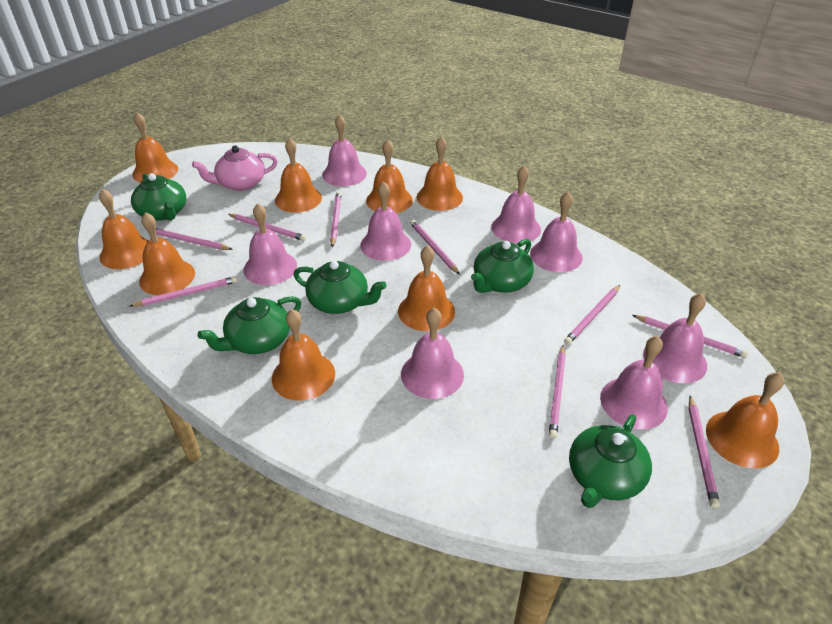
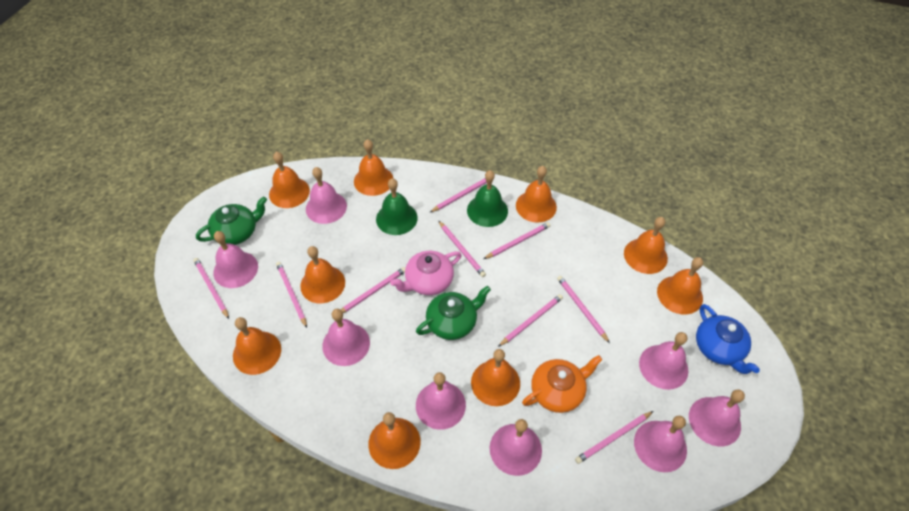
blue teapot: none = 0 -> [696,304,760,374] = 1
green bell: none = 0 -> [376,178,418,235] [467,170,508,227] = 2
green teapot: [131,173,186,221] [198,296,301,354] [293,260,387,314] [471,239,534,293] [569,414,652,508] = 5 -> [196,197,267,245] [416,286,491,340] = 2
orange teapot: none = 0 -> [522,355,602,413] = 1

